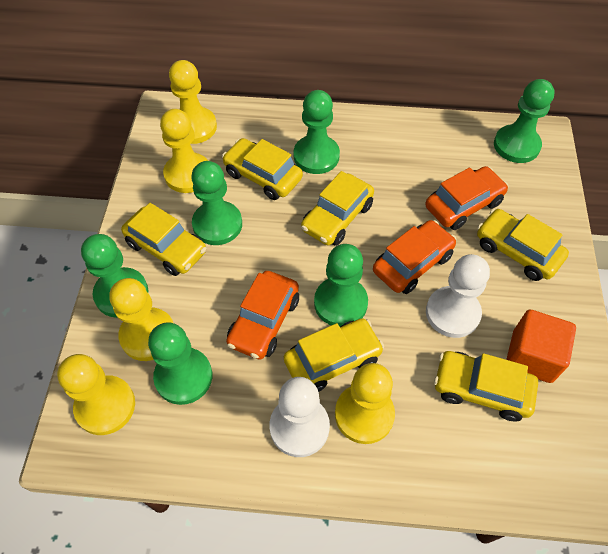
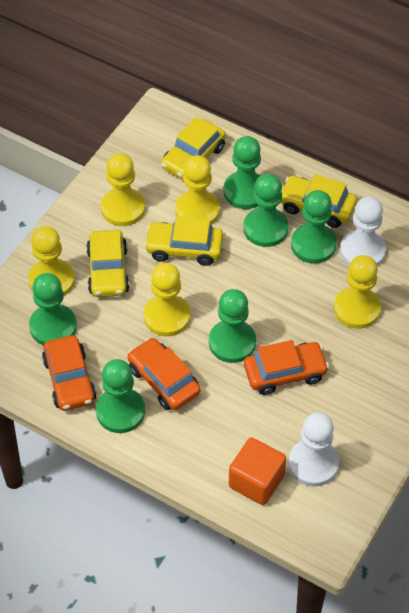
yellow car: [121,203,206,276] [222,138,303,200] [284,318,384,392] [301,171,374,246] [434,351,538,422] [477,209,569,281] = 6 -> [86,230,129,297] [144,217,223,266] [161,117,226,180] [280,174,357,228] = 4

